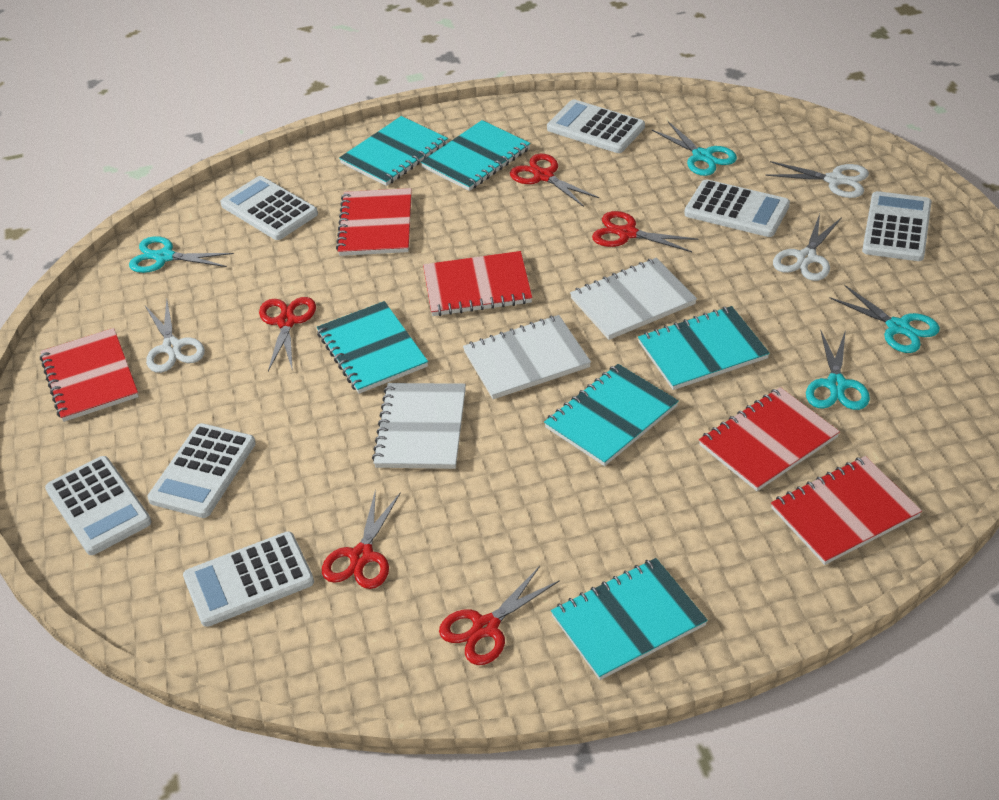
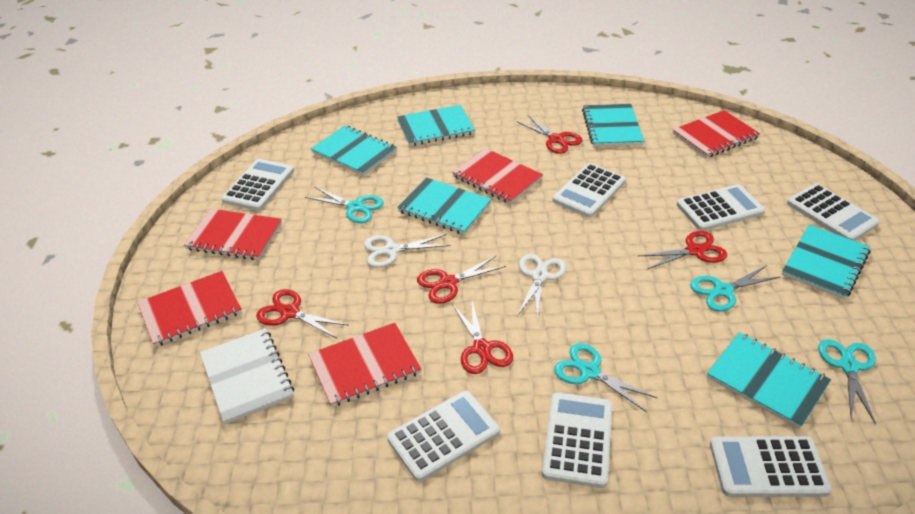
white notebook: [372,383,466,469] [463,315,591,399] [570,258,697,340] = 3 -> [200,329,294,424] = 1
white scissors: [145,299,205,373] [765,161,869,198] [773,214,842,281] = 3 -> [364,234,451,268] [517,254,566,320] = 2

